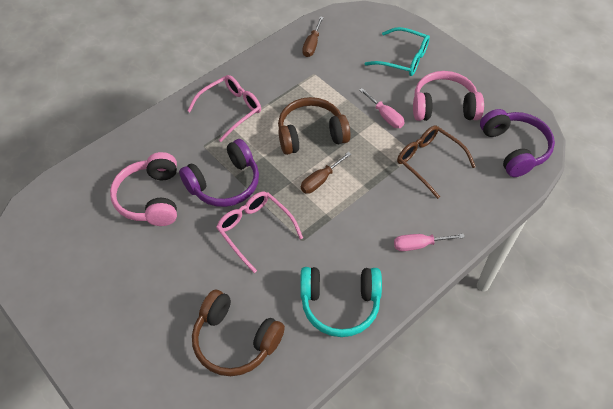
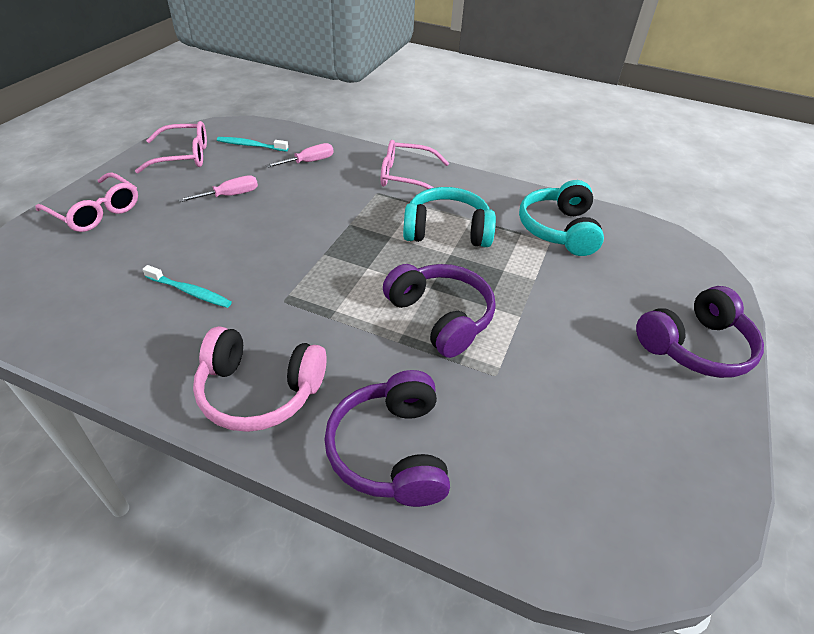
brown glasses: [397,125,476,199] = 1 -> none = 0
brown headphones: [192,290,285,376] [278,97,351,155] = 2 -> none = 0
brown screwdriver: [301,152,351,194] [302,16,324,57] = 2 -> none = 0
pink glasses: [187,75,261,142] [216,191,303,273] = 2 -> [35,172,138,232] [135,121,207,173] [381,140,449,189] = 3
pink headphones: [110,152,177,226] [413,71,484,121] = 2 -> [193,326,327,432] = 1
purple headphones: [179,139,259,207] [480,109,555,177] = 2 -> [324,370,450,507] [383,264,496,358] [636,286,764,378] = 3
turquoise glasses: [364,27,430,76] = 1 -> none = 0
turquoise headphones: [300,267,382,337] = 1 -> [403,187,496,247] [519,180,604,256] = 2
turquoise toothbrush: none = 0 -> [143,265,232,308] [217,137,288,152] = 2

